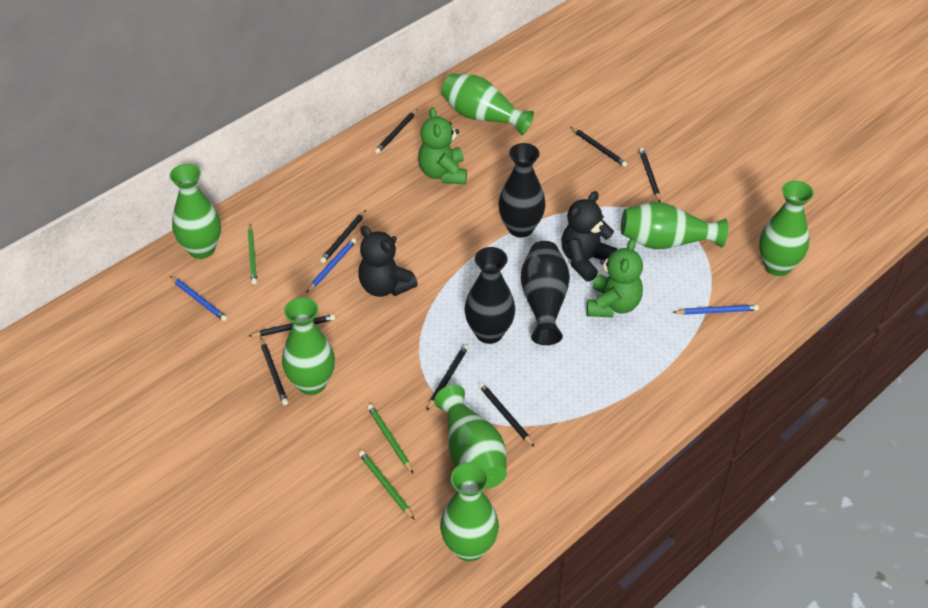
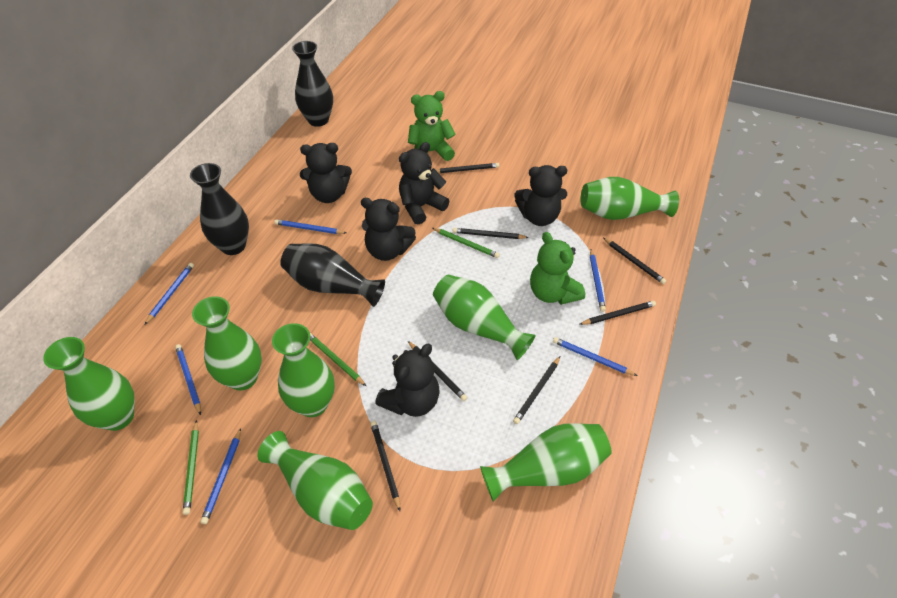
black pencil: [249,314,335,337] [260,338,288,405] [320,210,366,263] [375,109,418,154] [427,344,469,411] [478,382,534,446] [571,127,627,167] [639,148,660,202] = 8 -> [370,421,400,511] [408,341,467,401] [436,163,499,173] [453,228,529,239] [513,356,560,424] [579,301,656,325] [604,238,666,284] = 7
black teddy bear: [358,226,418,297] [561,191,617,282] = 2 -> [300,143,352,203] [361,198,416,261] [375,344,440,417] [399,142,449,224] [514,165,567,226] = 5
blue pencil: [170,276,227,321] [306,238,356,293] [673,305,759,315] = 3 -> [145,263,194,324] [175,344,201,415] [200,428,241,524] [274,219,346,234] [553,337,637,376] [590,249,606,312] = 6

